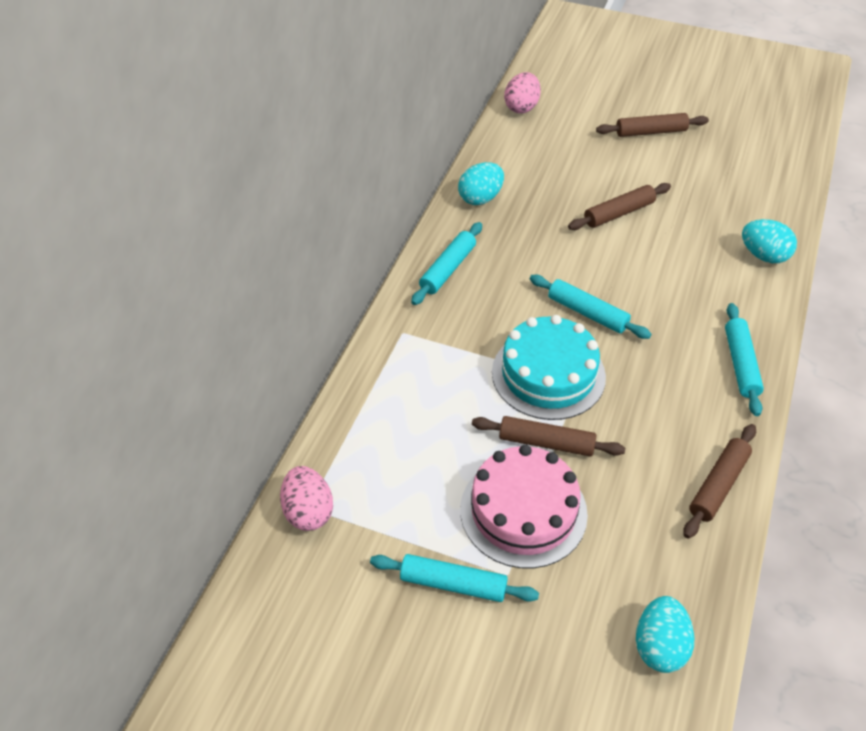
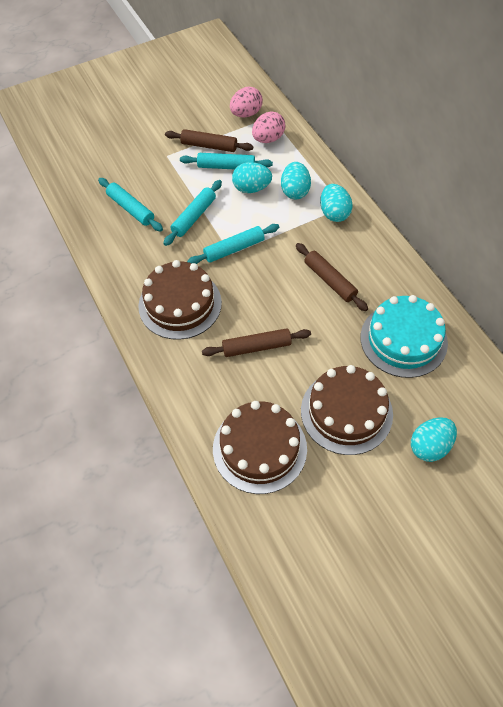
brown cake: none = 0 -> [138,260,222,340] [213,401,307,494] [301,365,393,455] = 3
brown rolling pin: [472,416,625,457] [568,183,671,230] [596,113,709,137] [683,424,756,539] = 4 -> [165,129,253,152] [202,328,311,357] [296,243,368,311] = 3
pink cake: [460,444,588,568] = 1 -> none = 0
turquoise egg: [458,162,504,205] [636,596,694,673] [742,219,797,263] = 3 -> [232,162,272,193] [281,162,311,200] [320,184,353,222] [411,417,457,462] = 4

